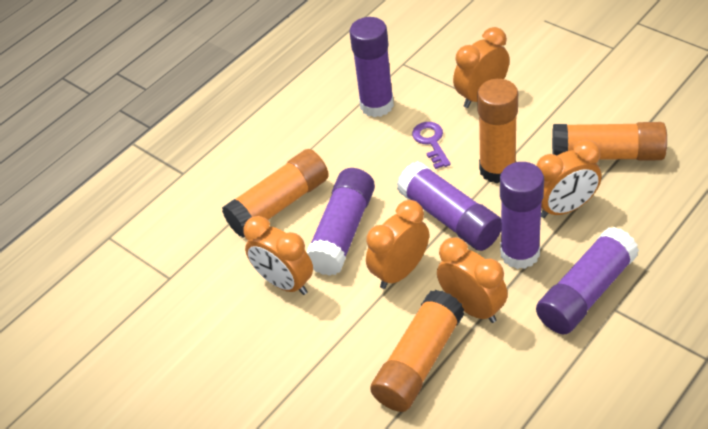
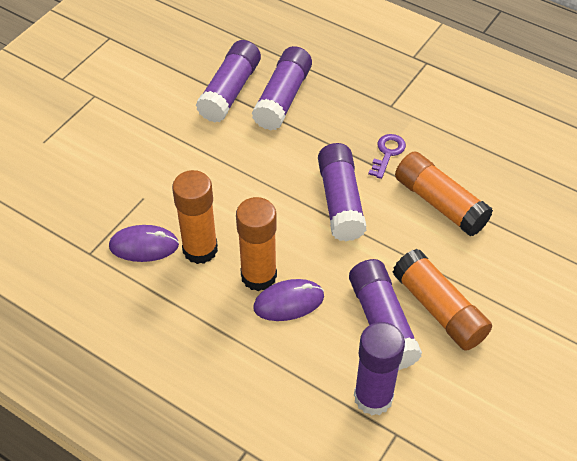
orange clock: [243,216,313,295] [366,200,429,289] [437,237,508,323] [453,27,510,108] [536,140,602,218] = 5 -> none = 0
purple mouse: none = 0 -> [109,225,179,262] [253,279,324,321] = 2

